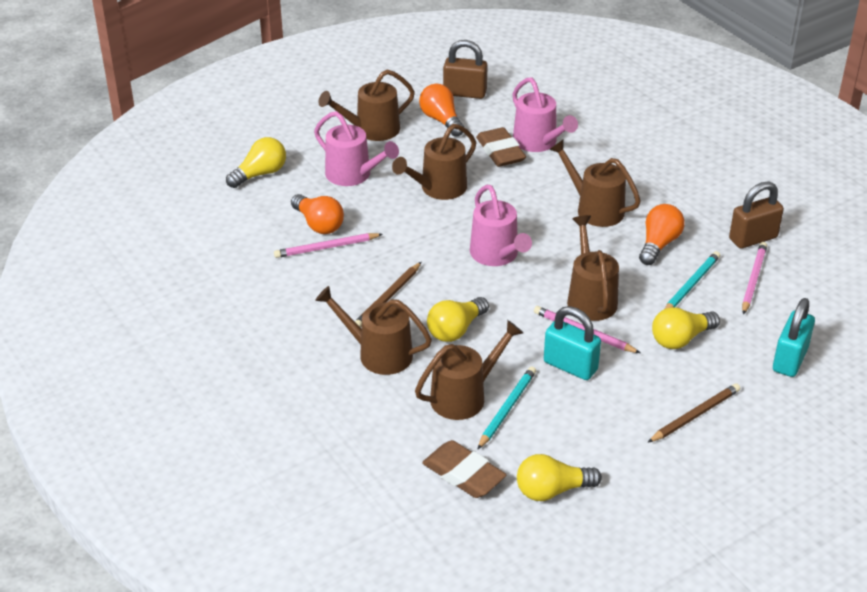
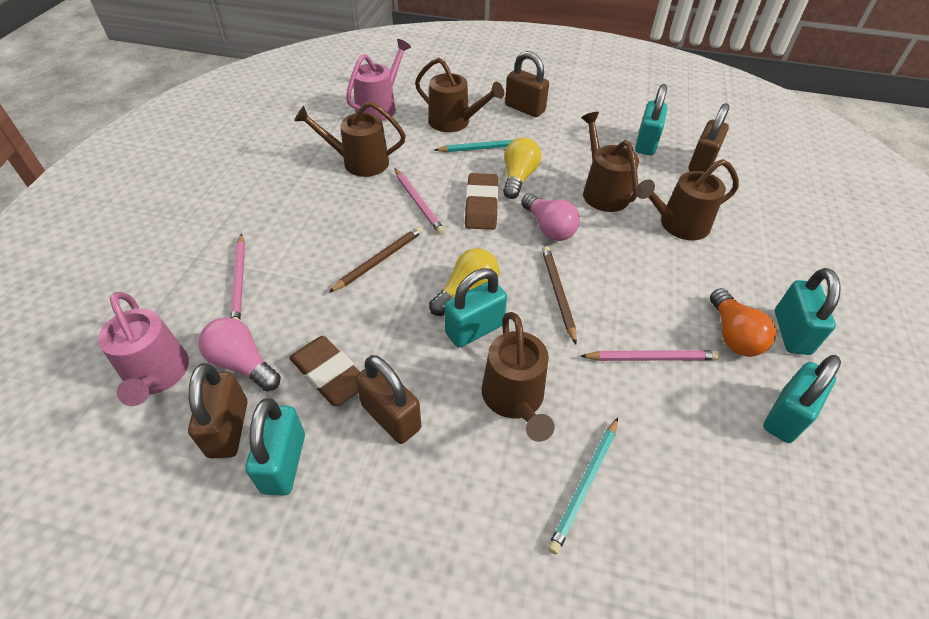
brown padlock: [443,40,488,99] [729,182,784,249] = 2 -> [188,363,247,458] [355,355,421,444] [505,51,549,117] [689,103,729,172] = 4
brown watering can: [315,286,432,375] [318,70,415,141] [392,124,476,200] [415,320,523,420] [549,139,641,227] [567,215,619,321] = 6 -> [294,101,406,177] [415,58,504,132] [482,312,555,442] [581,112,639,212] [636,159,739,240] = 5
orange light bulb: [291,194,344,234] [419,84,464,137] [639,204,685,265] = 3 -> [710,288,776,357] = 1
pink light bulb: none = 0 -> [198,317,281,391] [521,193,580,241] = 2
pink watering can: [314,111,399,186] [470,185,532,266] [512,77,578,152] = 3 -> [98,292,189,406] [346,39,411,121] = 2
turquoise padlock: [544,306,601,380] [773,298,815,377] = 2 -> [245,398,305,496] [445,268,507,348] [635,84,667,155] [763,355,841,443] [775,268,841,355] = 5
yellow light bulb: [226,137,286,188] [427,297,489,342] [517,454,602,501] [652,307,720,349] = 4 -> [429,248,499,316] [503,137,541,199] = 2

